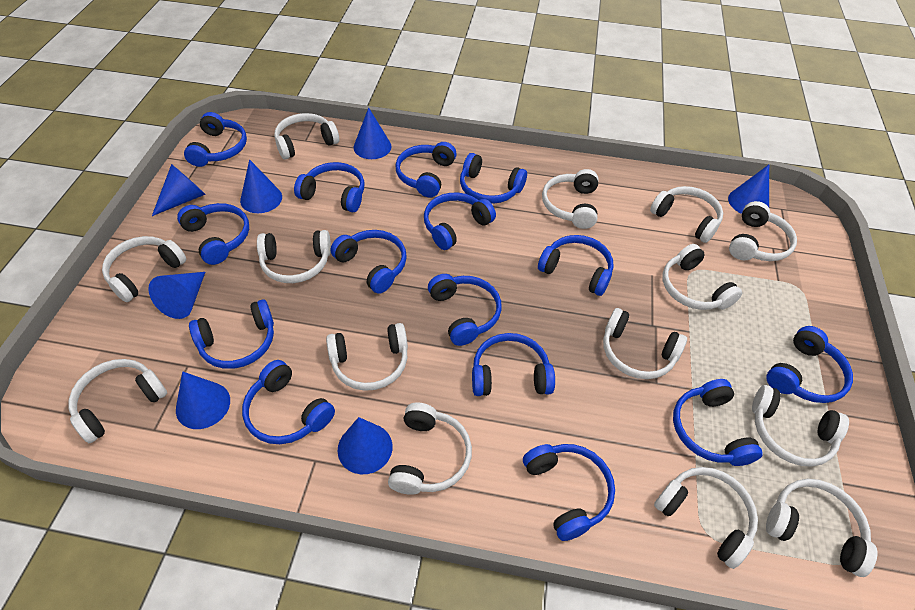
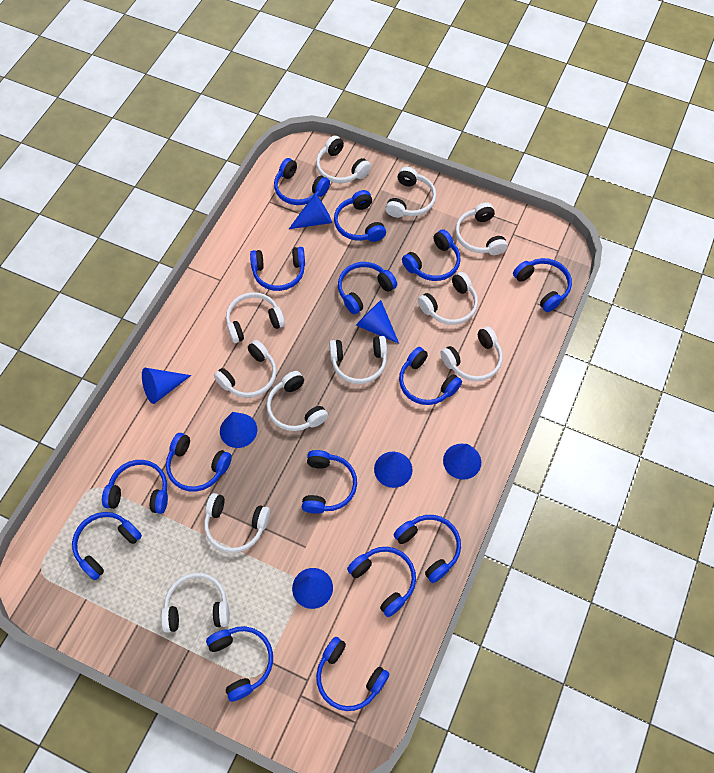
white headphones: [69,359,167,443] [102,236,186,302] [257,230,331,283] [274,113,339,159] [326,323,408,391] [388,403,472,495] [542,169,598,229] [603,308,687,379] [650,186,723,243] [654,467,758,569] [662,244,742,310] [729,201,797,261] [752,385,849,467] [766,479,877,577] = 14 -> [161,573,230,633] [204,493,270,553] [214,340,277,398] [226,292,285,343] [266,371,328,431] [316,135,371,183] [329,336,387,384] [386,167,436,218] [418,272,478,325] [440,326,503,381] [455,202,508,255] = 11

